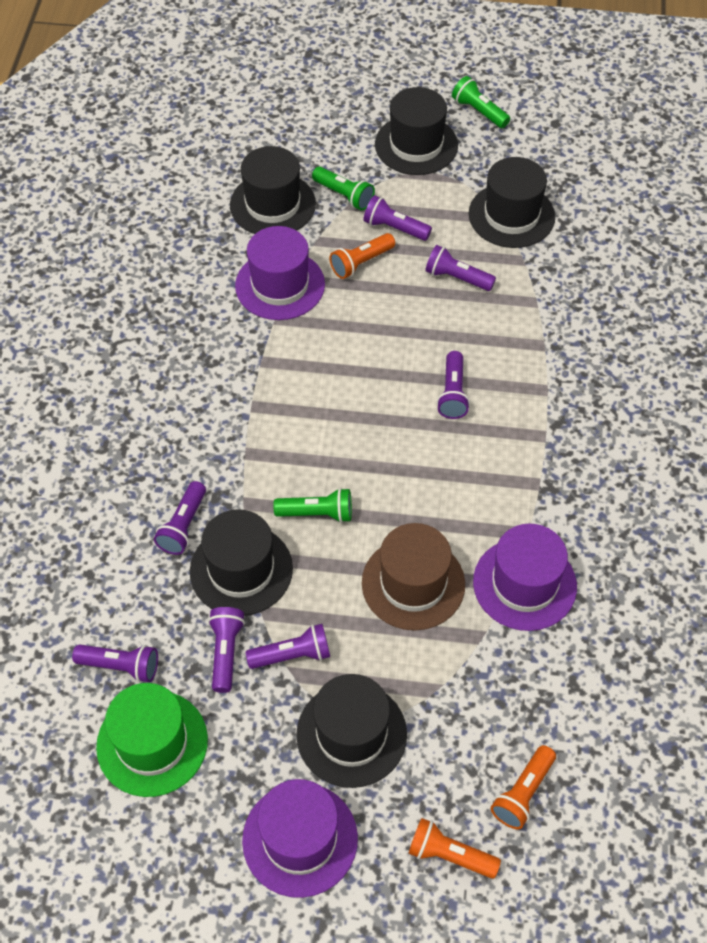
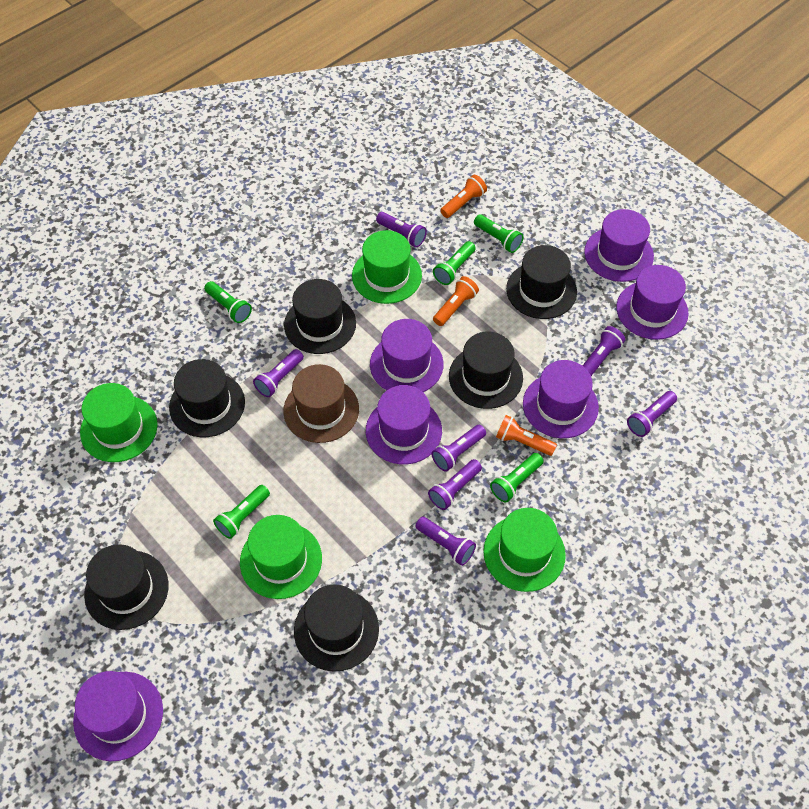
black hat: [190,509,293,616] [230,146,316,234] [296,674,407,788] [375,87,458,175] [469,157,555,248] = 5 -> [84,544,169,630] [169,359,245,437] [284,279,356,354] [294,584,379,672] [449,332,523,409] [506,245,577,319] = 6
green flashlight: [273,488,352,523] [312,167,375,210] [452,76,510,128] = 3 -> [204,281,252,323] [213,485,270,539] [433,241,476,285] [474,214,524,253] [490,453,544,503] = 5
green hat: [96,683,208,797] = 1 -> [80,383,158,462] [240,515,322,599] [352,230,422,304] [483,508,566,592] = 4
purple hat: [235,226,325,320] [242,779,358,898] [473,524,577,631] = 3 -> [73,671,163,761] [366,385,442,464] [370,319,444,392] [523,360,599,438] [584,209,654,282] [617,265,689,340] = 6

